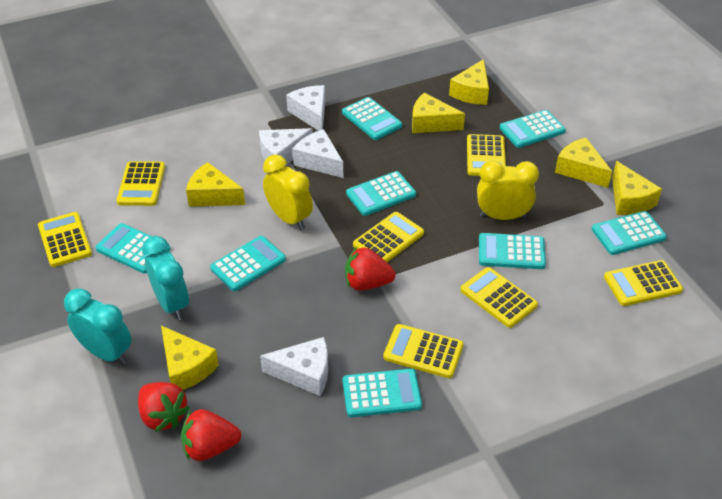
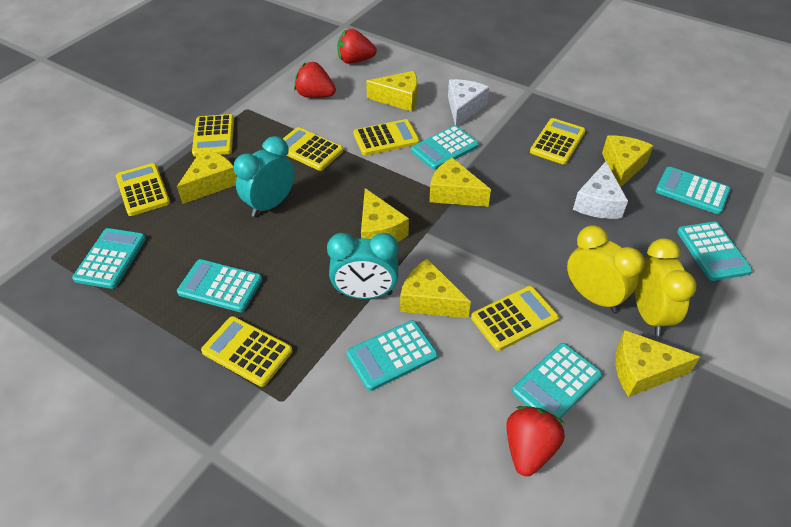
turquoise calculator: [95,223,171,274] [210,236,286,291] [342,97,402,140] [343,369,422,417] [346,171,416,216] [479,233,546,269] [500,110,566,148] [592,211,667,255] = 8 -> [72,228,146,289] [177,259,262,312] [347,320,438,391] [411,125,479,170] [512,343,602,418] [656,167,730,214] [677,222,752,281] = 7
white cheese: [259,128,313,166] [260,337,328,396] [286,85,325,131] [292,129,343,178] = 4 -> [448,79,489,126] [573,162,628,219] = 2
yellow cheese: [161,326,219,390] [186,162,245,207] [412,93,465,133] [449,59,489,105] [555,138,612,188] [612,161,662,215] = 6 -> [177,149,237,204] [361,188,409,242] [366,71,417,112] [400,259,471,318] [429,158,491,207] [602,136,654,187] [615,330,700,397] = 7

